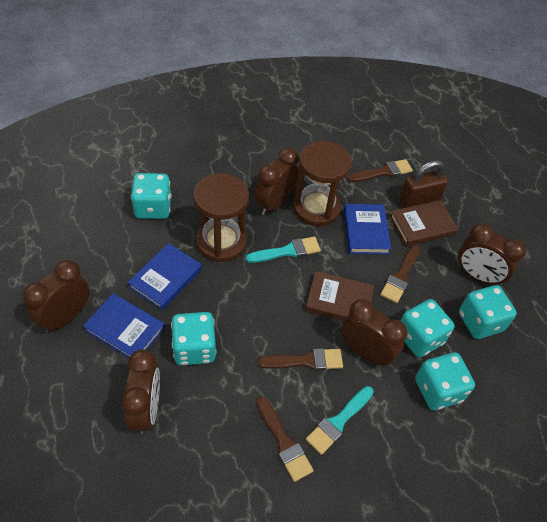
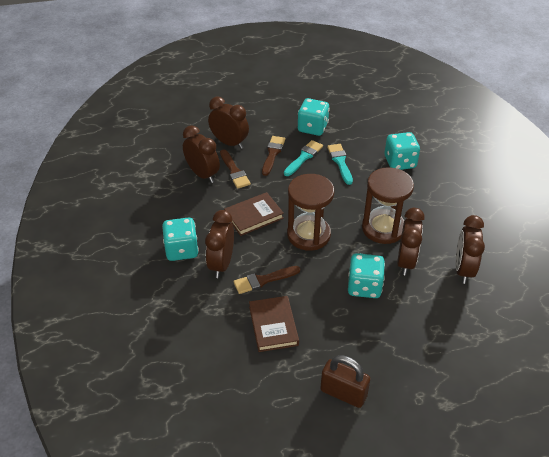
blue book: [83,293,165,358] [128,243,202,310] [344,204,391,254] = 3 -> none = 0
brown brush: [256,397,314,482] [258,348,343,370] [348,159,413,182] [380,245,420,303] = 4 -> [220,149,251,189] [233,266,300,294] [262,136,286,176] = 3
turquoise dice: [131,173,172,219] [171,312,216,365] [400,299,455,357] [415,352,475,410] [459,285,517,339] = 5 -> [162,217,199,261] [298,98,330,136] [348,253,385,298] [385,132,420,170] = 4

